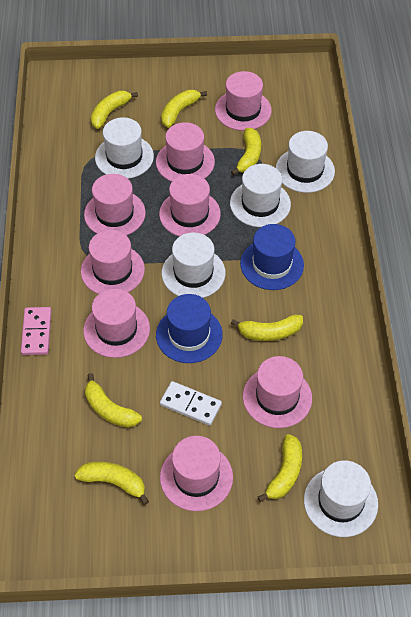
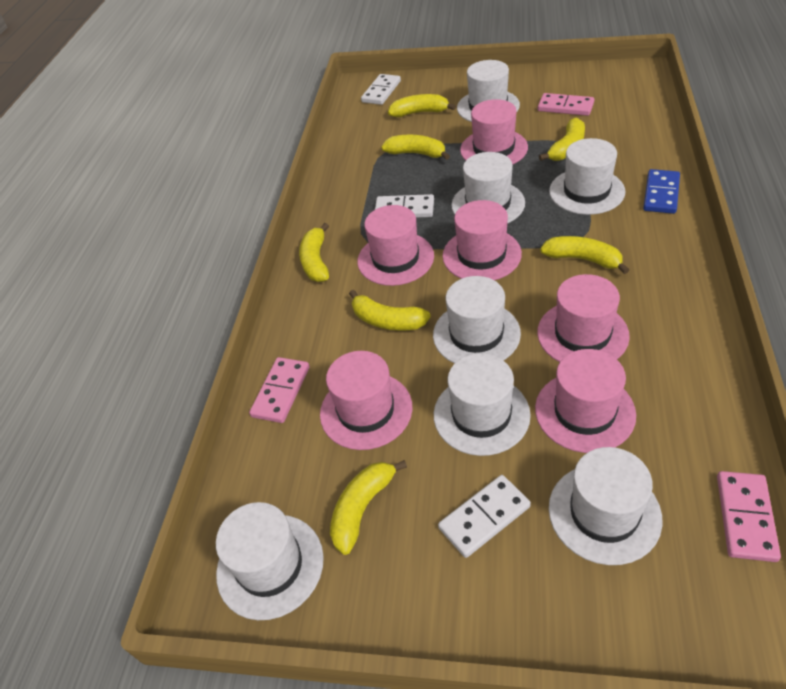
blue domino: none = 0 -> [643,169,680,214] = 1
blue hat: [156,294,223,363] [240,224,304,290] = 2 -> none = 0
pink domino: [21,307,51,355] = 1 -> [249,357,310,423] [538,93,595,116] [717,471,781,562] = 3
pink hat: [81,230,145,294] [83,289,150,358] [84,174,146,236] [156,122,215,182] [159,174,221,237] [160,436,233,511] [215,71,272,131] [243,356,312,428] = 8 -> [320,351,412,450] [357,205,434,286] [442,200,522,280] [460,99,528,165] [535,349,636,453] [537,274,630,362] = 6
white domino: [160,381,222,426] = 1 -> [361,74,401,105] [375,194,434,218] [438,475,531,558] = 3
white hat: [95,117,154,179] [162,233,226,298] [230,164,291,227] [276,131,335,193] [304,460,378,537] = 5 -> [216,502,324,620] [433,276,521,364] [434,353,531,456] [451,152,525,223] [457,60,520,122] [549,138,625,215] [549,447,663,565] = 7

